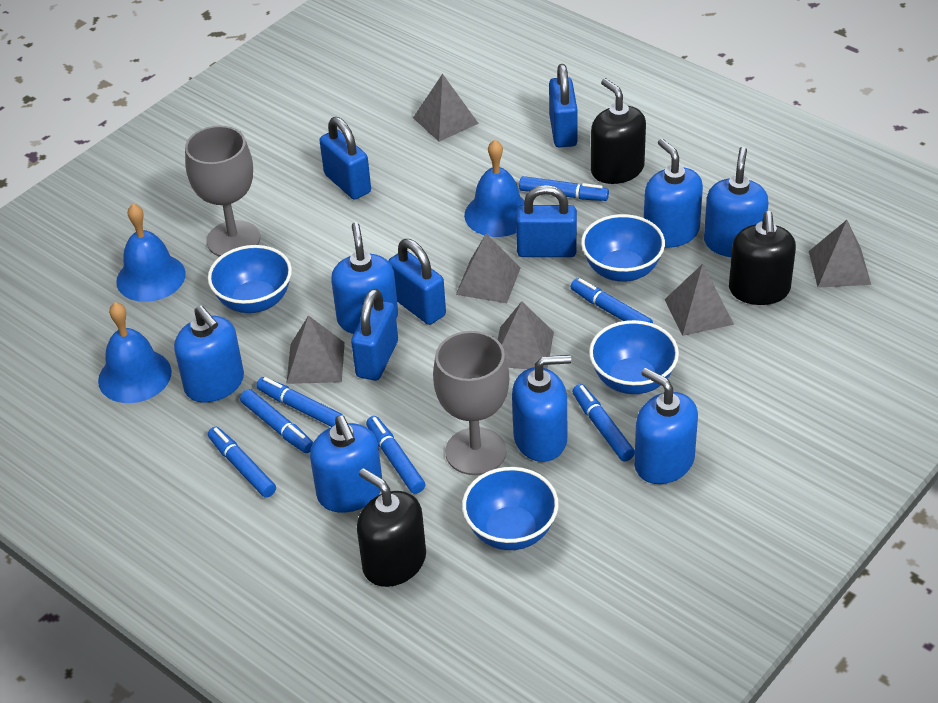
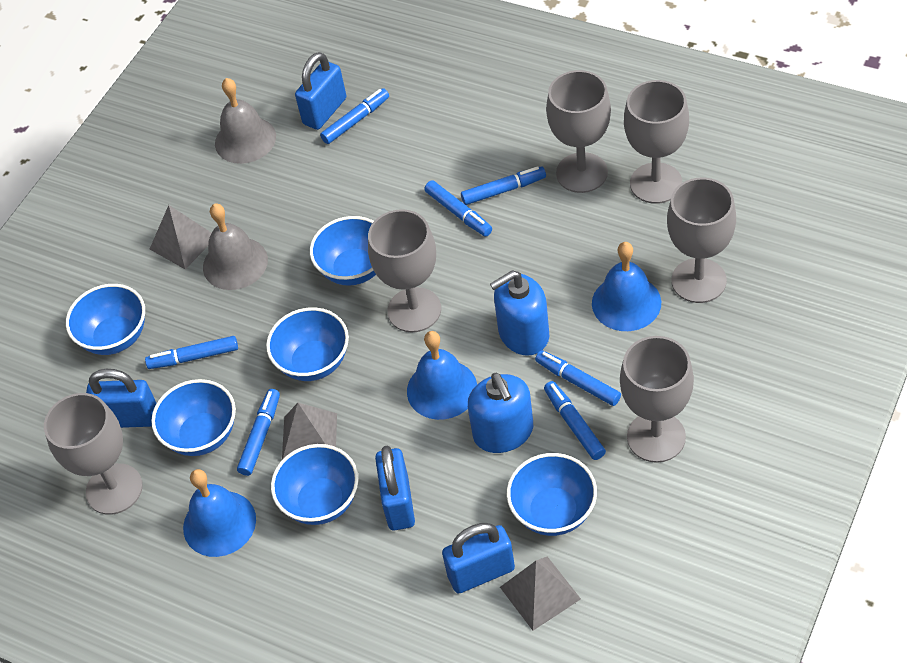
black soap dispenser: [357,468,426,587] [591,78,646,184] [729,211,796,305] = 3 -> none = 0
blue bowl: [208,245,292,313] [462,467,559,550] [581,214,665,282] [589,320,679,394] = 4 -> [66,284,145,355] [151,379,236,456] [266,307,349,381] [271,444,358,525] [310,216,376,286] [507,453,597,536] = 6
blue padlock: [319,117,371,200] [351,288,398,381] [388,239,446,325] [516,185,577,257] [549,64,578,147] = 5 -> [86,369,157,428] [295,52,346,130] [375,446,415,531] [442,523,515,594] = 4
blue soap dispenser: [174,305,244,403] [310,415,382,513] [331,222,398,334] [512,355,571,462] [634,368,698,484] [644,139,703,248] [704,147,768,257] = 7 -> [468,373,533,453] [490,270,549,356] = 2
grey bell: none = 0 -> [203,203,268,290] [215,78,276,164] = 2
grey goblet: [185,126,260,257] [433,331,510,475] = 2 -> [44,393,143,515] [368,209,441,333] [546,70,611,193] [620,336,694,463] [624,80,689,204] [667,178,736,303] = 6
grey pyramid: [286,315,345,384] [413,74,479,142] [456,234,520,303] [498,301,554,369] [664,264,734,336] [809,220,871,288] = 6 -> [150,205,211,269] [282,403,337,460] [500,556,581,631] = 3

